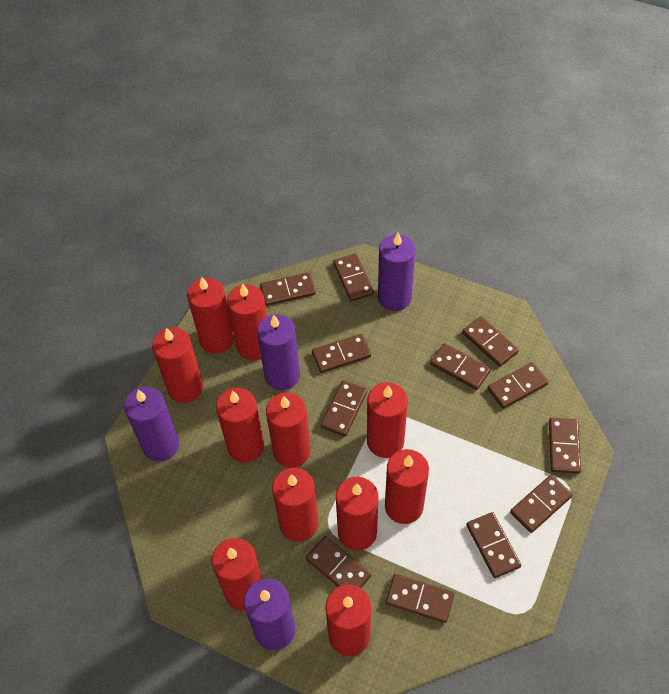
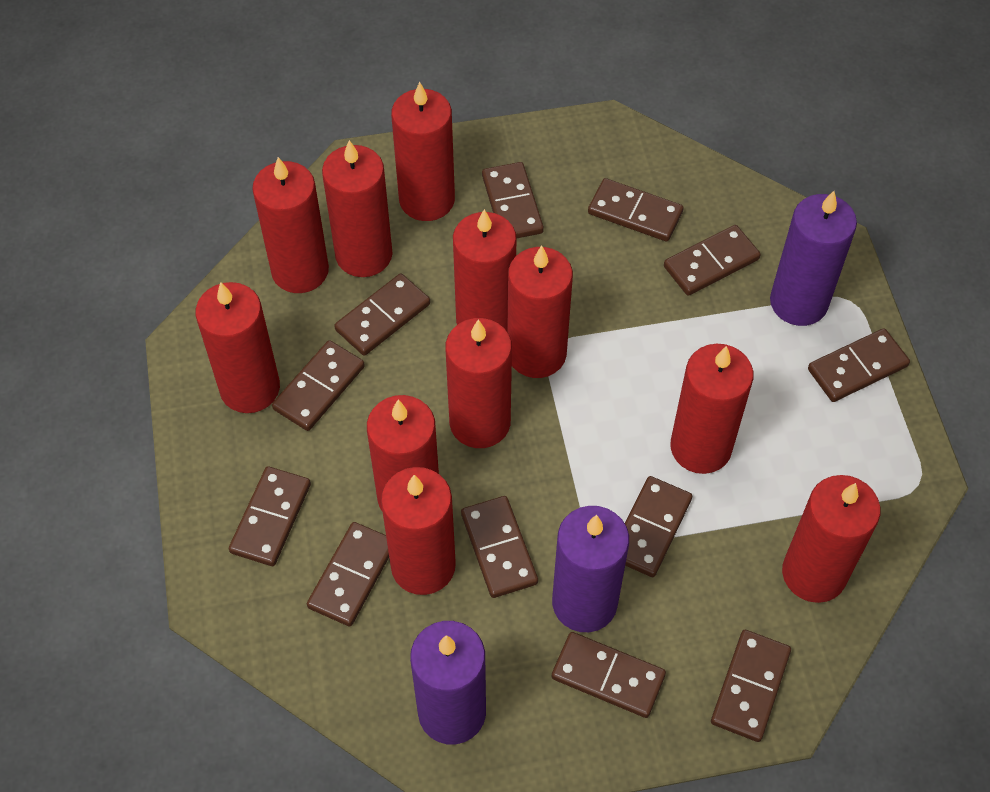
purple candle: [124,386,179,462] [244,578,295,650] [257,314,300,390] [378,233,415,311] = 4 -> [410,621,486,744] [552,506,629,632] [770,191,857,326] = 3

